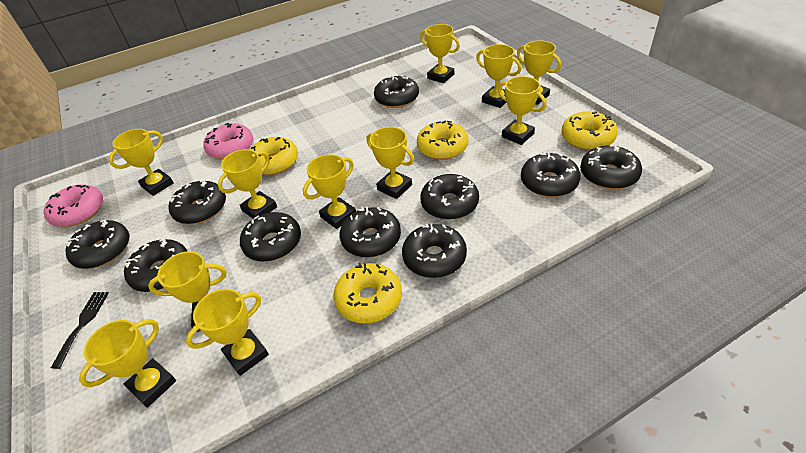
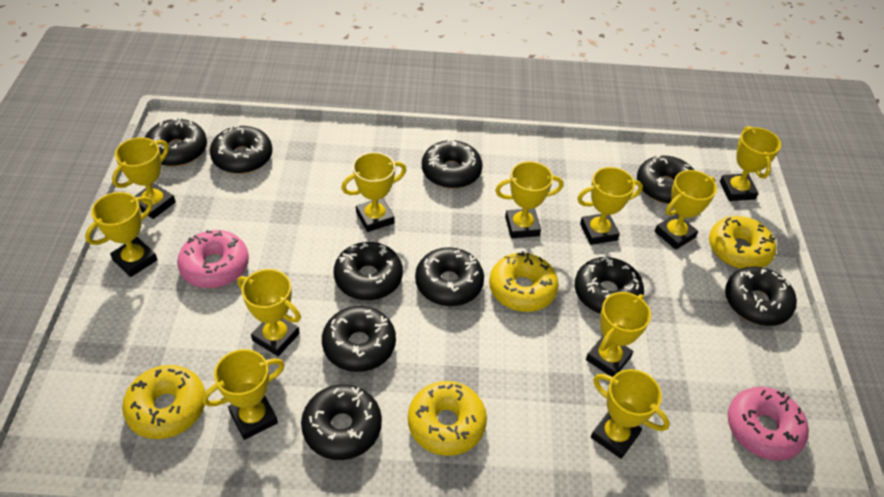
black fork: [51,292,109,369] = 1 -> none = 0

